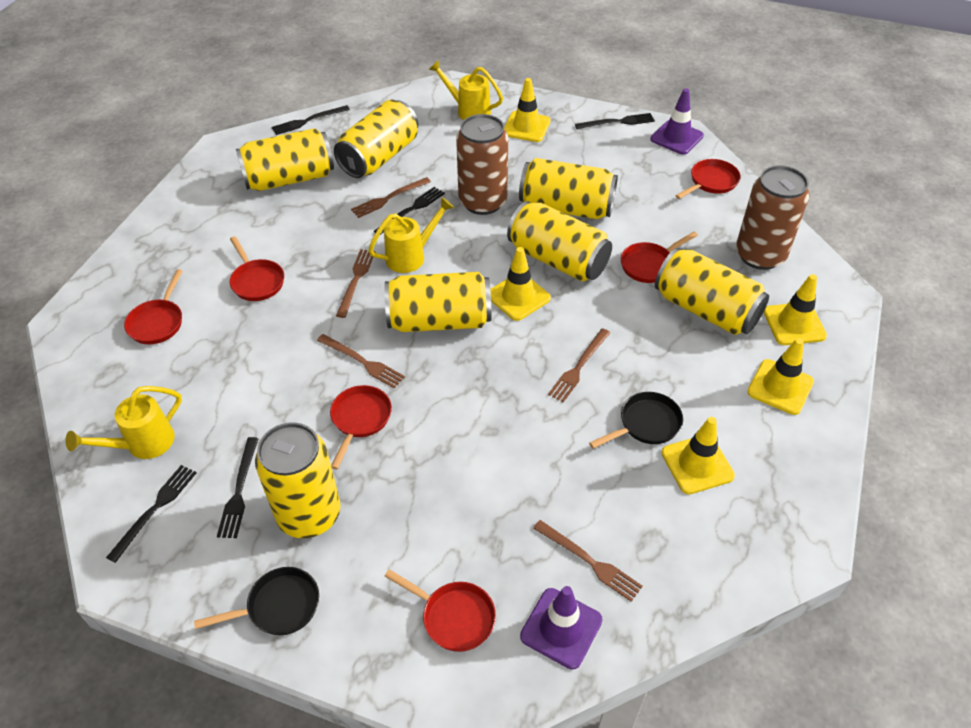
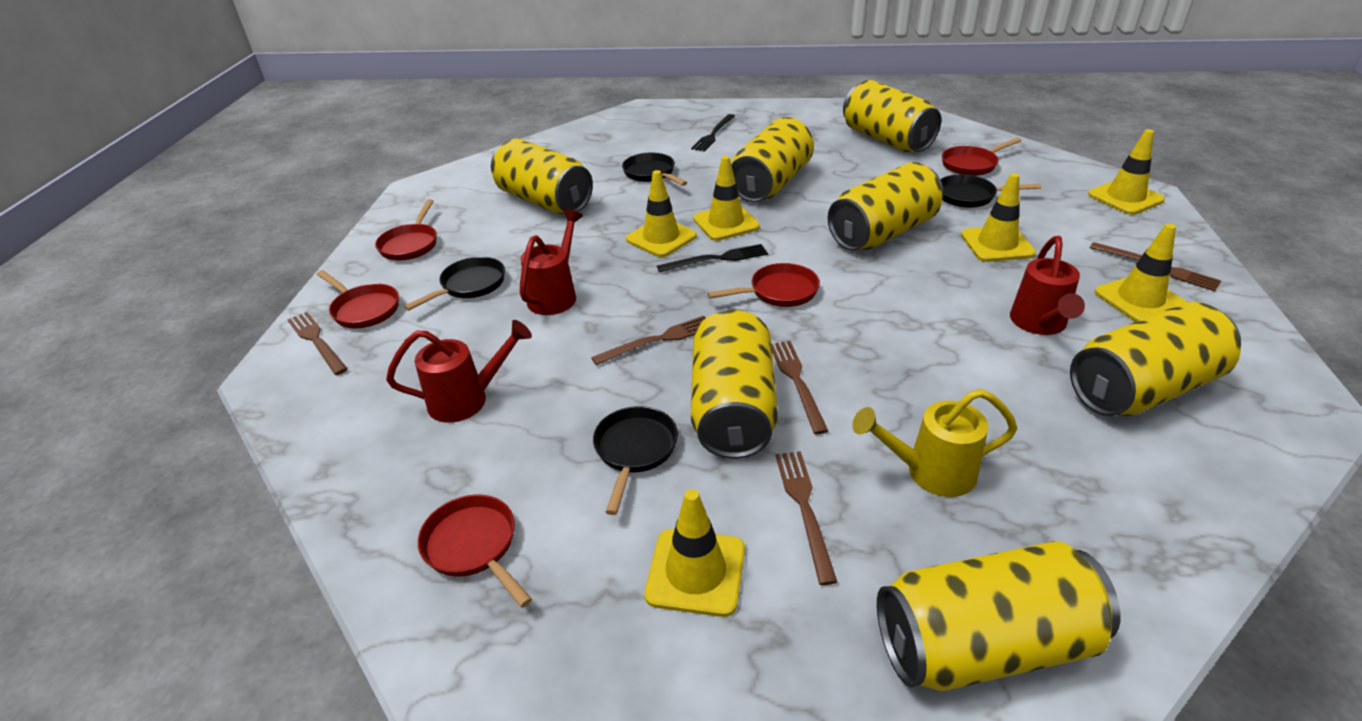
black fork: [106,465,196,563] [217,437,258,538] [272,105,350,135] [374,187,445,235] [575,113,655,129] = 5 -> [657,244,768,272] [691,114,735,152] = 2
black pan: [194,567,319,635] [589,392,683,449] = 2 -> [404,257,505,311] [593,406,678,515] [622,152,687,186] [940,174,1041,208] = 4
brown can: [456,114,508,215] [736,165,810,270] = 2 -> none = 0
purple traffic cone: [520,586,603,669] [650,88,704,155] = 2 -> none = 0
red pan: [124,269,183,344] [230,236,284,301] [330,385,392,470] [384,569,496,652] [621,232,698,283] [675,159,741,199] = 6 -> [317,270,399,328] [375,199,437,260] [418,494,532,608] [707,263,820,307] [942,137,1022,176] = 5
red watering can: none = 0 -> [386,320,532,423] [520,209,583,315] [1010,236,1085,335] = 3
yellow traffic cone: [490,247,551,321] [504,78,551,142] [661,417,735,494] [747,338,814,415] [764,274,827,345] = 5 -> [626,170,697,257] [645,489,745,617] [693,156,760,241] [961,173,1036,262] [1088,129,1165,215] [1095,224,1186,322] = 6
yellow watering can: [65,386,182,459] [368,197,454,273] [428,60,503,120] = 3 -> [852,389,1018,497] = 1

